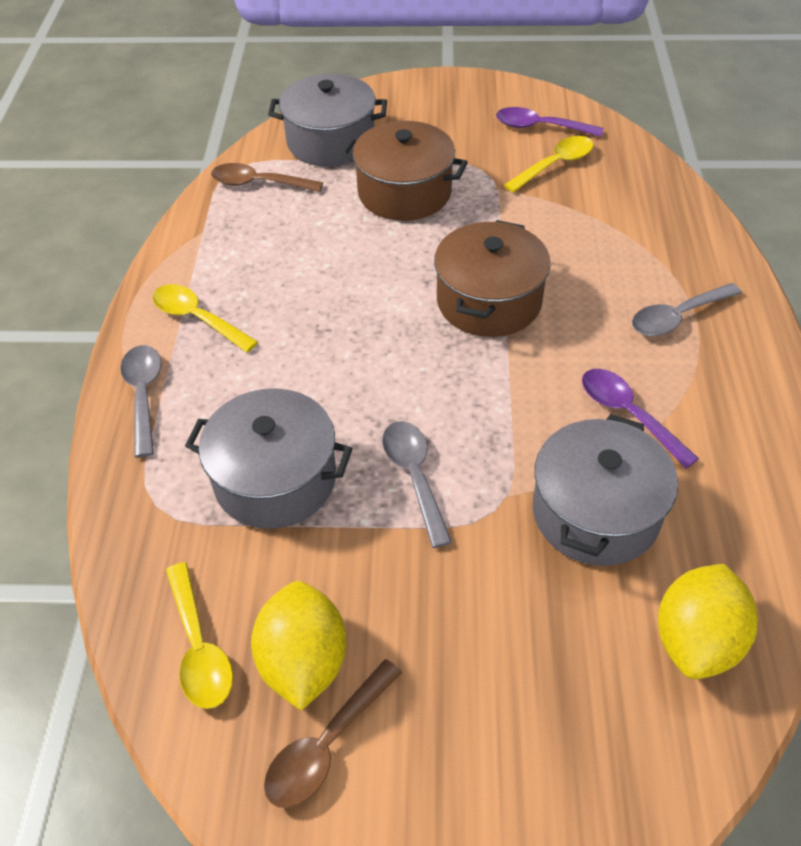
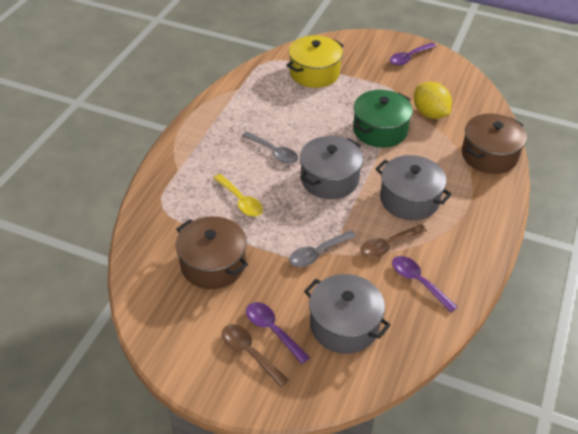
green pot: none = 0 -> [353,90,413,148] = 1
grey spoon: [120,345,161,457] [382,421,452,548] [632,283,742,336] = 3 -> [242,132,298,164] [289,230,357,267] = 2
purple spoon: [496,107,603,137] [582,369,699,469] = 2 -> [246,302,310,364] [390,42,436,65] [392,256,458,313] = 3
yellow lemon: [251,581,347,710] [658,564,758,679] = 2 -> [414,82,452,119] = 1
yellow pot: none = 0 -> [287,35,344,88] = 1
yellow spoon: [152,284,258,353] [166,562,233,709] [504,136,594,193] = 3 -> [213,174,263,217] = 1

